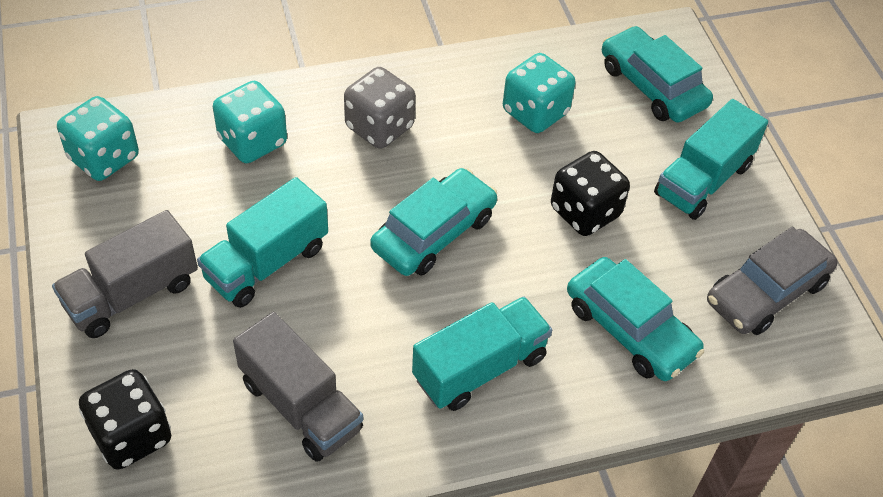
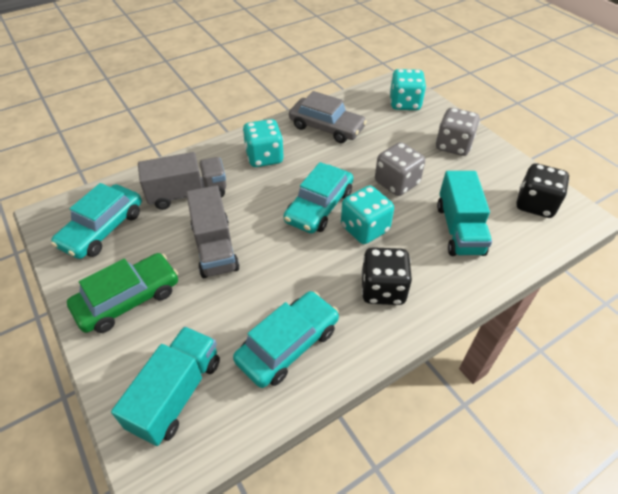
green car: none = 0 -> [67,253,178,333] = 1
grey dice: [344,67,415,149] = 1 -> [375,142,425,196] [436,108,480,156] = 2
turquoise truck: [197,177,328,308] [412,296,552,411] [654,99,768,220] = 3 -> [111,327,220,446] [437,171,492,256] = 2

